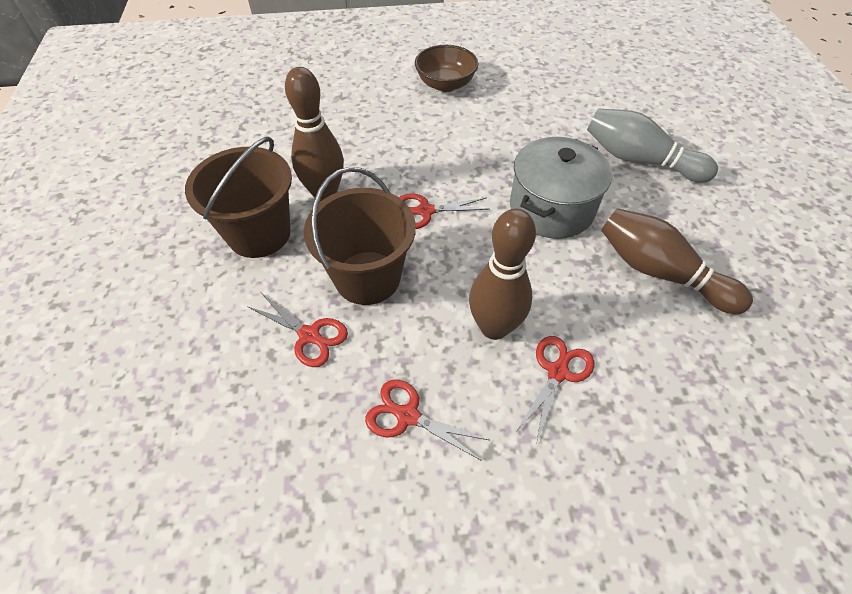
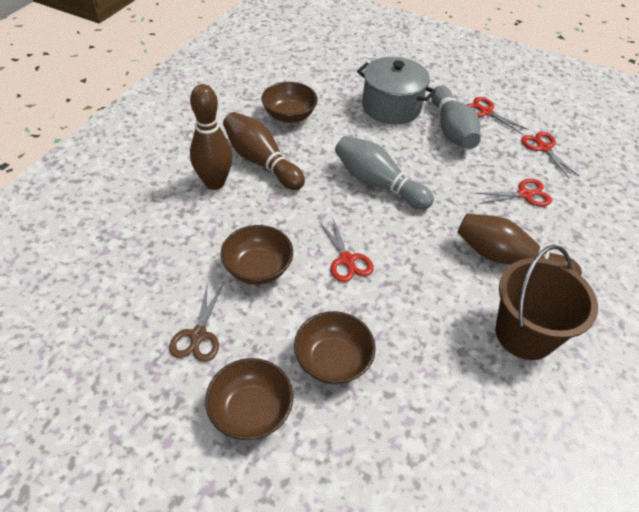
brown bowl: [415,45,478,92] = 1 -> [205,358,293,440] [220,225,293,285] [261,82,318,123] [294,311,376,384] = 4
brown bucket: [185,137,292,258] [304,167,416,305] = 2 -> [495,245,598,360] = 1
brown scissors: none = 0 -> [169,285,223,362] = 1
grey bowling pin: [587,108,718,182] = 1 -> [335,136,434,210] [431,86,481,149] = 2

